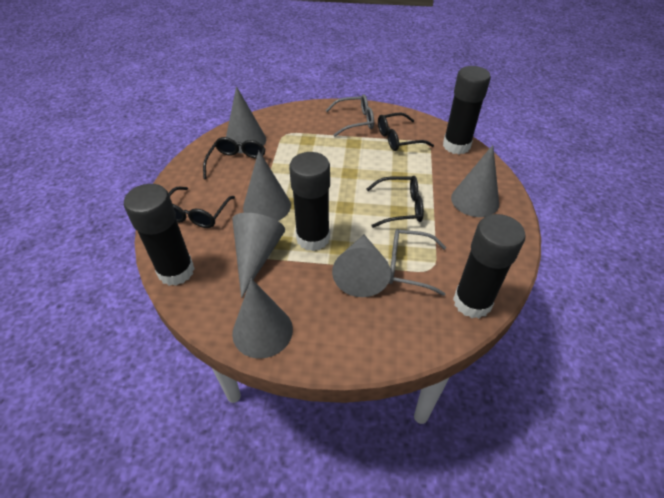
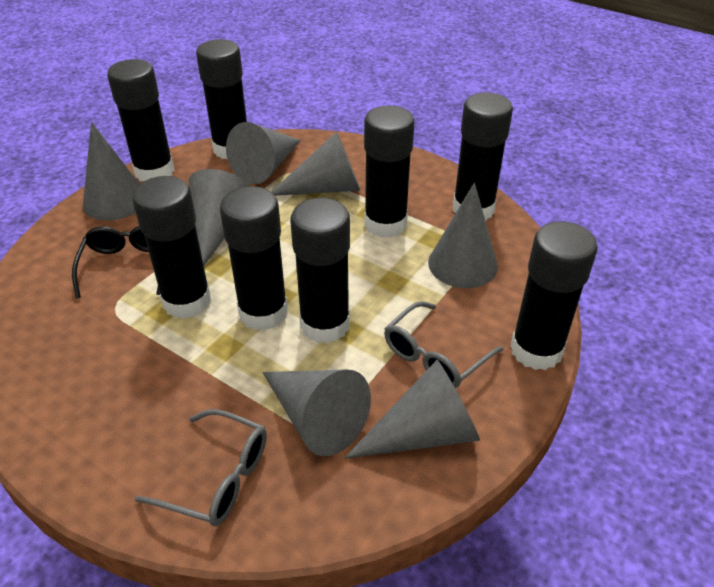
black glasses: [169,187,235,228] [203,137,265,179] [366,176,424,228] [378,113,434,151] = 4 -> [72,226,160,299] = 1
black glue stick: [124,184,195,286] [289,152,330,251] [443,66,491,154] [453,214,526,319] = 4 -> [107,59,175,181] [132,176,211,319] [196,39,247,159] [220,186,288,331] [290,198,350,344] [364,105,415,238] [453,92,513,221] [511,221,598,370] = 8
grey cone: [226,86,266,153] [232,213,285,298] [232,279,293,359] [243,151,291,221] [332,235,391,297] [451,145,499,217] = 6 -> [83,122,139,221] [188,169,250,265] [226,122,301,184] [263,369,371,456] [271,132,361,196] [344,360,480,459] [428,183,498,288] = 7

